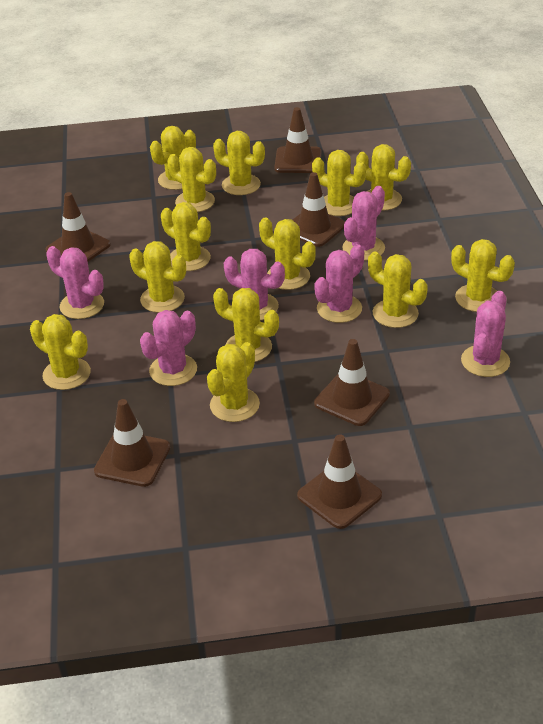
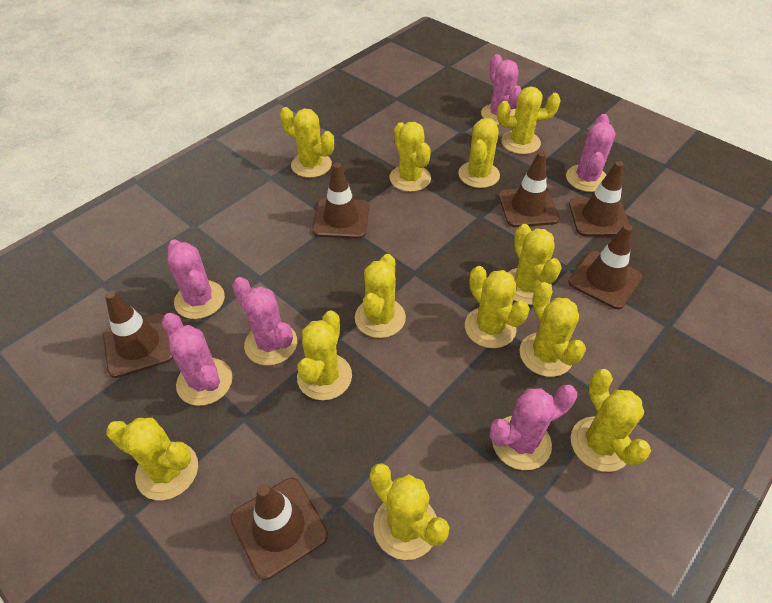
yellow cactus: [30,314,91,390] [129,241,186,313] [150,126,196,190] [161,202,211,271] [167,147,216,212] [207,342,260,422] [213,131,265,195] [213,288,279,362] [259,217,316,290] [312,150,367,216] [356,144,411,211] [368,252,428,328] [451,239,515,312] = 13 -> [106,418,198,500] [280,107,334,178] [297,310,352,400] [355,254,406,338] [370,463,450,560] [390,122,431,192] [458,118,500,188] [465,266,530,348] [497,87,561,154] [508,224,561,305] [519,282,586,377] [571,369,651,472] = 12

